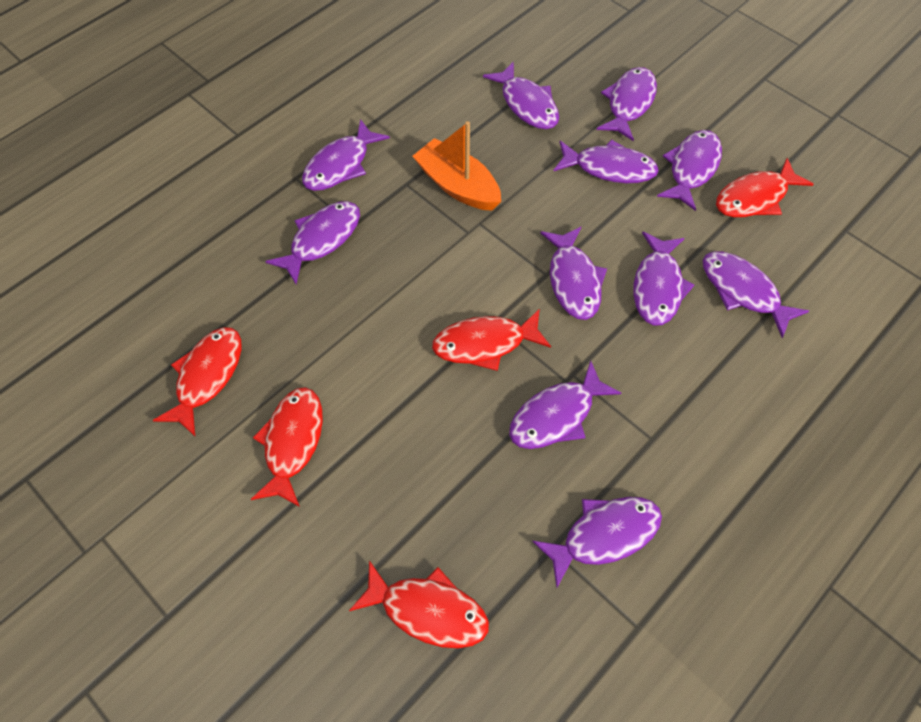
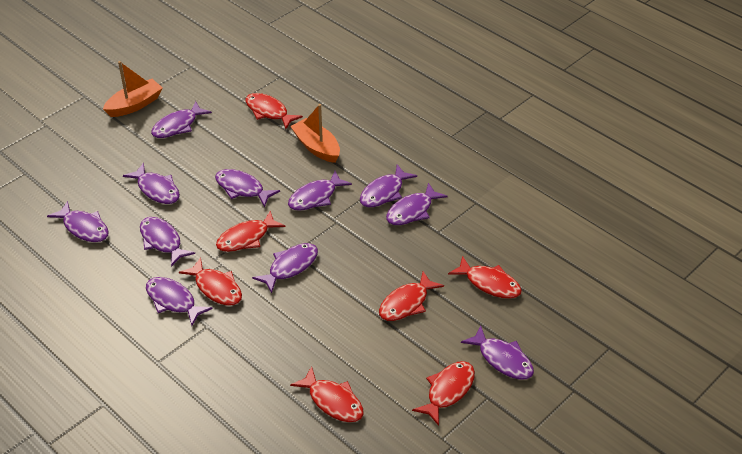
orange boat: [413,121,501,211] = 1 -> [103,61,163,117] [290,104,340,163] = 2
red fish: [153,327,241,436] [251,387,323,507] [349,560,489,648] [432,309,551,371] [716,158,814,217] = 5 -> [179,257,242,306] [216,211,285,252] [246,93,303,129] [290,366,364,422] [379,271,444,321] [412,361,475,426] [448,256,522,299] = 7

